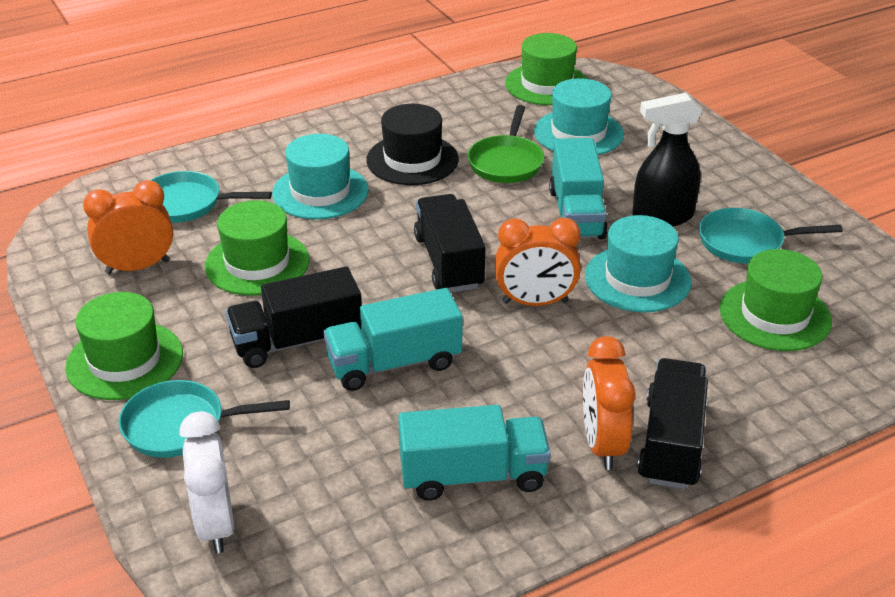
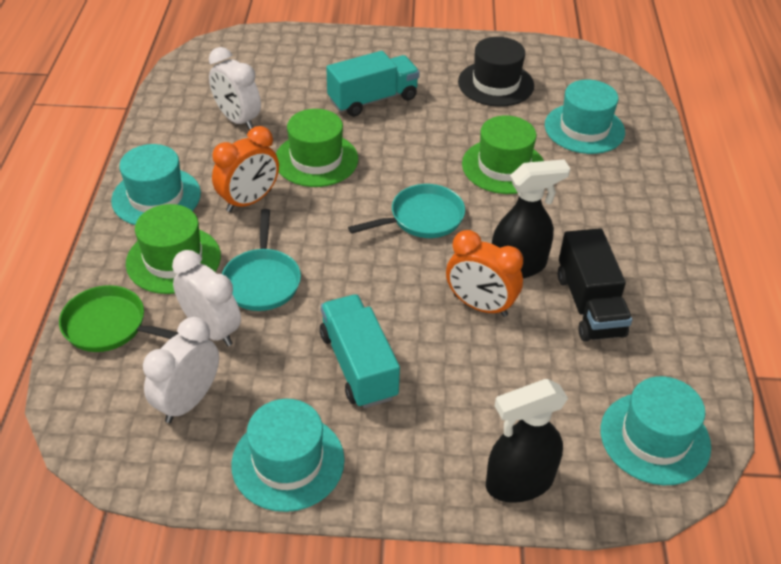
black spray bottle: [632,93,703,227] = 1 -> [486,379,568,503] [492,159,571,278] = 2
black truck: [226,267,362,368] [414,194,485,293] [637,358,708,489] = 3 -> [558,228,632,342] = 1
green hat: [65,292,183,400] [205,200,310,296] [505,33,587,105] [720,249,832,351] = 4 -> [126,204,221,294] [276,109,358,187] [462,115,544,194] = 3
orange clock: [83,180,173,274] [495,218,581,306] [583,336,635,470] = 3 -> [212,126,279,212] [446,230,523,317] = 2
turquoise hat: [272,134,369,220] [534,79,624,155] [585,215,691,312] = 3 -> [111,144,201,225] [231,399,345,512] [545,80,625,154] [600,376,711,485] = 4
turquoise pan: [118,380,290,458] [150,171,272,223] [699,208,843,264] = 3 -> [222,209,301,311] [348,184,465,238] = 2
turquoise truck: [324,288,463,391] [398,405,551,501] [549,138,608,239] = 3 -> [320,294,400,408] [326,51,420,117] = 2
white clock: [179,411,234,553] = 1 -> [143,317,219,423] [172,250,241,346] [209,47,261,130] = 3

